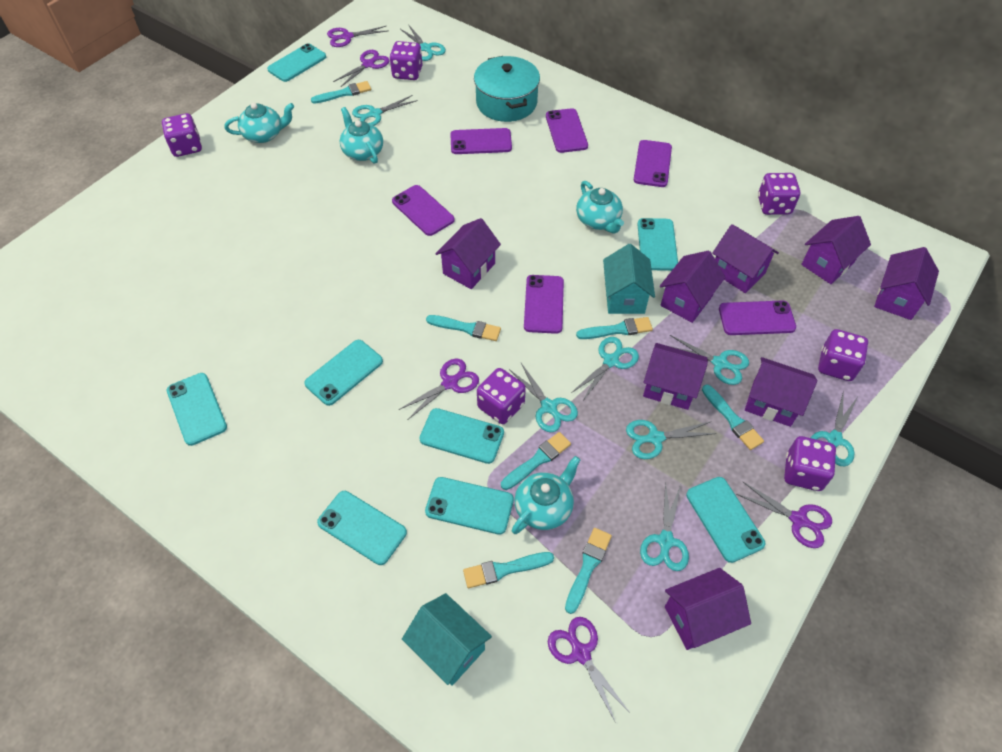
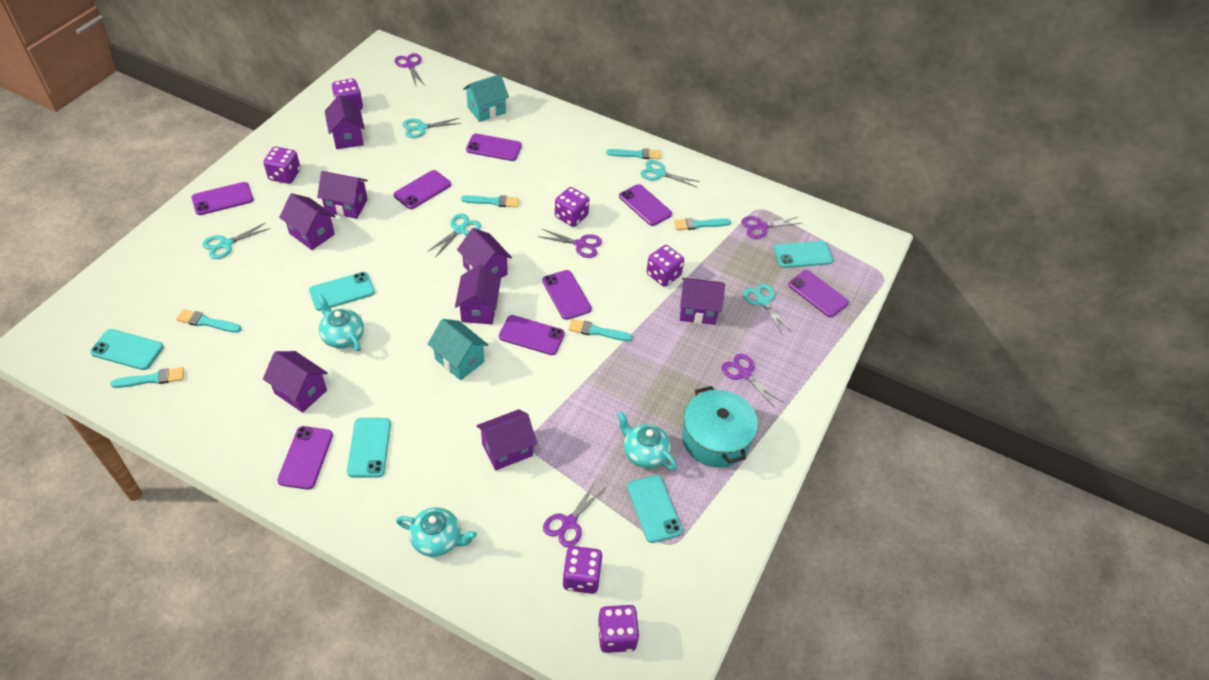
purple phone: [392,185,455,236] [450,128,512,154] [524,275,564,334] [546,108,588,153] [634,140,672,187] [719,300,796,335] = 6 -> [191,182,253,215] [277,426,333,490] [394,170,451,209] [466,134,522,161] [499,315,565,355] [542,270,592,320] [619,184,672,226] [788,270,849,317] = 8
turquoise brush: [311,81,371,104] [426,315,501,341] [463,552,554,588] [501,432,571,490] [565,528,612,614] [576,317,653,339] [702,385,764,450] = 7 -> [110,367,184,388] [176,309,242,333] [461,195,519,207] [569,319,632,341] [606,148,661,159] [674,218,731,230] = 6
turquoise phone: [167,373,227,446] [267,43,326,82] [304,340,383,406] [317,491,407,565] [419,408,504,464] [425,477,514,535] [637,218,678,271] [686,477,765,563] = 8 -> [90,329,164,370] [309,272,375,311] [347,418,391,478] [627,475,682,543] [773,241,833,268] = 5
turquoise scissors: [352,95,418,126] [400,24,446,61] [509,363,578,432] [571,337,639,402] [626,420,717,459] [640,481,689,571] [670,335,749,385] [811,391,858,466] = 8 -> [202,223,270,259] [402,118,462,138] [427,214,481,256] [641,160,700,187] [743,284,792,335] = 5
turquoise teapot: [225,103,294,143] [340,107,383,164] [511,456,581,534] [576,181,624,233] = 4 -> [317,294,364,351] [396,507,477,557] [617,411,677,470] = 3

